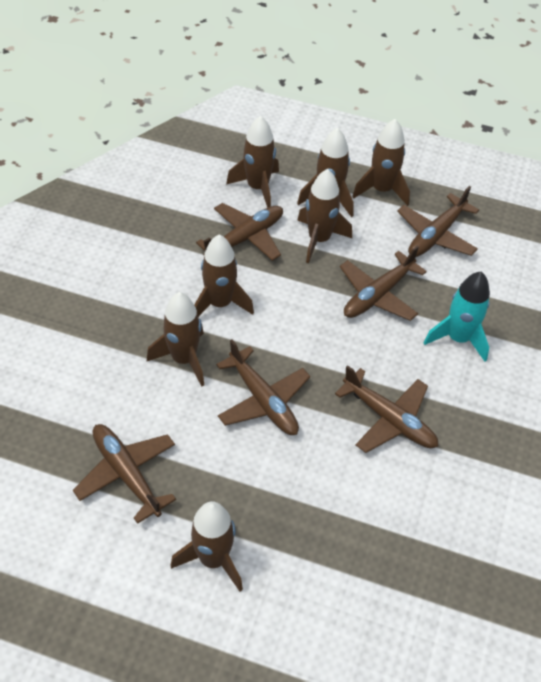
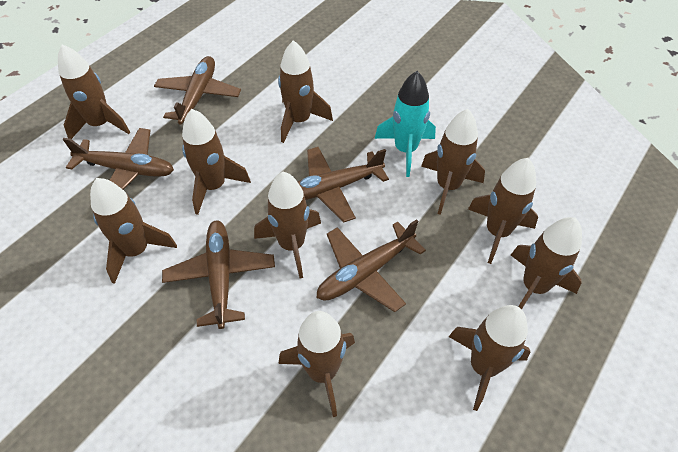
brown plane: [73,424,176,524] [196,203,283,261] [216,339,310,435] [335,365,438,453] [340,245,427,321] [397,186,479,257] = 6 -> [63,128,174,190] [154,56,241,125] [162,220,275,329] [297,147,389,223] [316,219,426,312] = 5
brown rocket: [147,292,204,386] [170,501,243,592] [194,235,254,317] [226,116,279,208] [297,128,354,217] [297,169,352,263] [352,119,410,206] = 7 -> [58,44,130,139] [90,178,177,284] [182,109,251,215] [254,172,321,279] [278,40,333,143] [278,311,355,417] [421,109,485,215] [449,305,531,411] [468,158,538,264] [511,217,582,309] = 10

